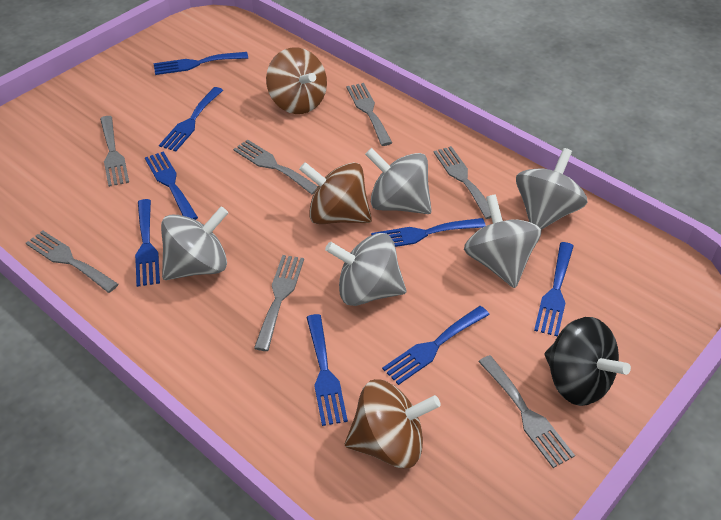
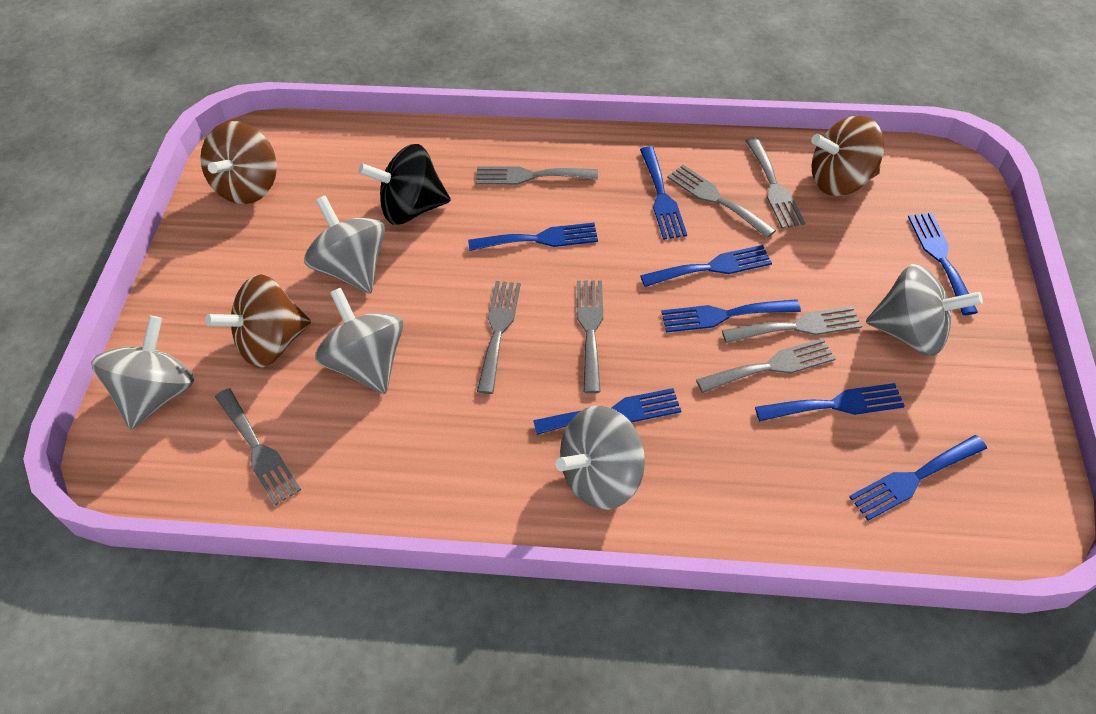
grey fork: [26,230,118,293] [100,116,129,187] [233,140,318,195] [254,255,304,351] [346,83,392,146] [433,146,491,219] [478,355,575,468] = 7 -> [215,388,301,506] [476,166,598,185] [477,281,521,394] [577,280,603,393] [667,165,776,238] [696,338,836,393] [722,306,862,343] [745,137,806,229] = 8

